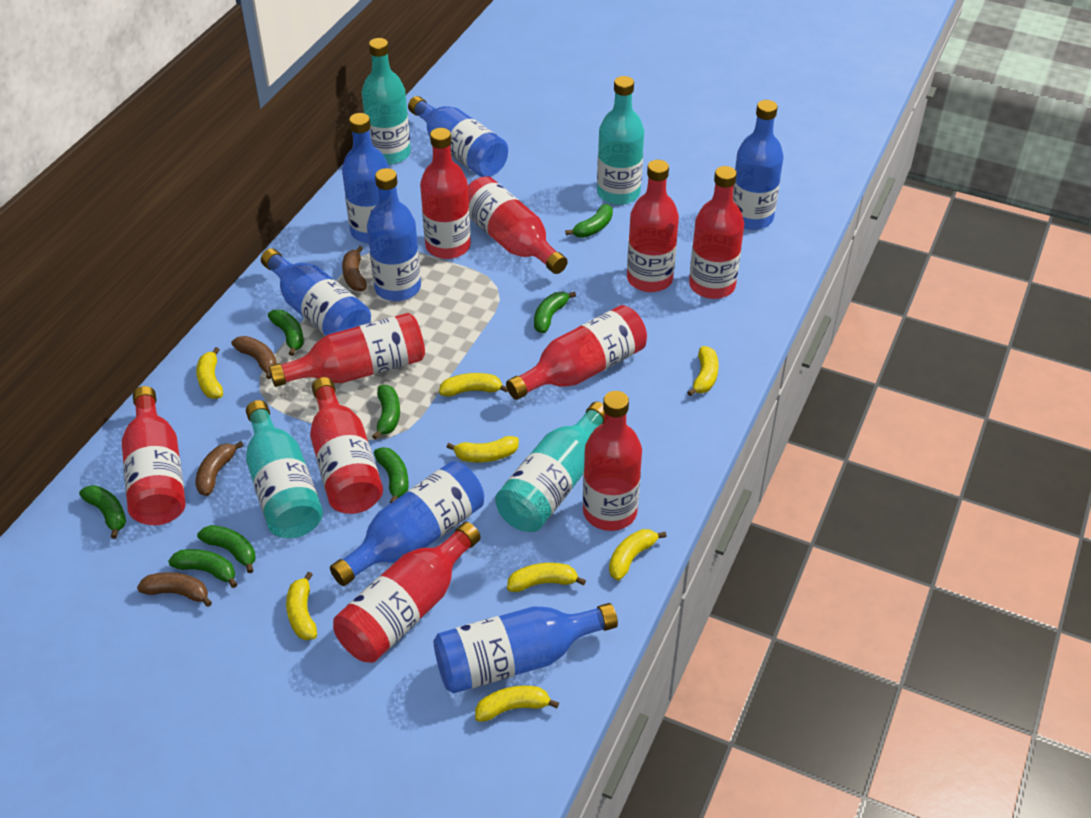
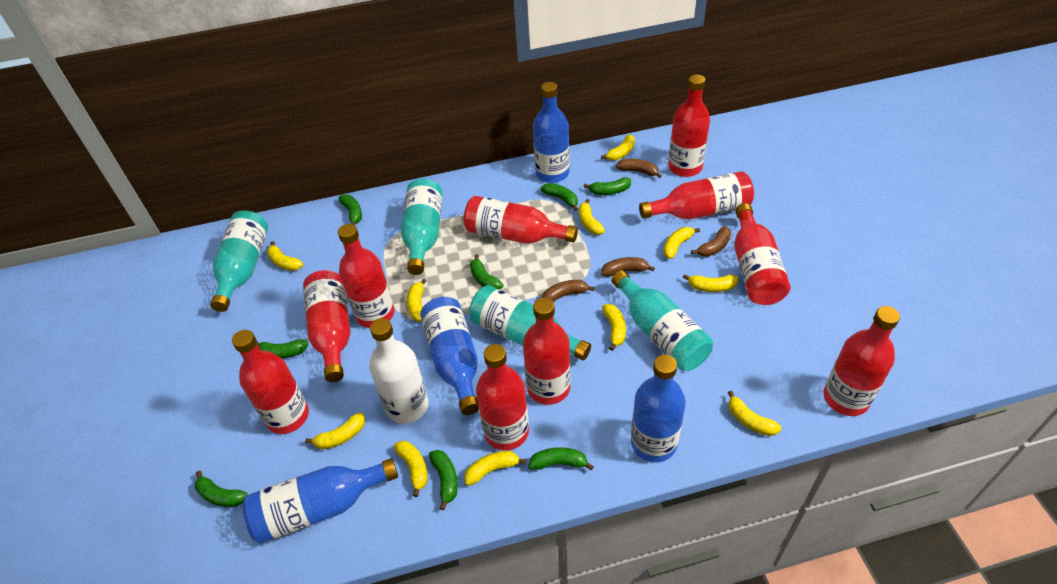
blue bottle: [261,248,371,336] [330,461,484,586] [342,113,389,243] [367,168,421,301] [408,96,508,177] [433,603,618,693] [733,100,784,230] = 7 -> [242,458,398,544] [420,297,479,415] [533,82,570,183] [631,355,686,462] = 4
white bottle: none = 0 -> [369,318,429,424] = 1
yellow banana: [196,347,223,399] [286,572,317,640] [439,373,508,397] [447,436,519,462] [475,686,559,722] [507,563,586,592] [609,529,667,581] [687,346,719,396] = 8 -> [267,241,303,271] [305,412,365,450] [394,441,428,497] [407,278,426,322] [464,451,526,486] [579,199,605,235] [601,135,635,161] [602,304,626,351] [663,227,700,259] [683,274,738,292] [728,391,782,436] = 11

